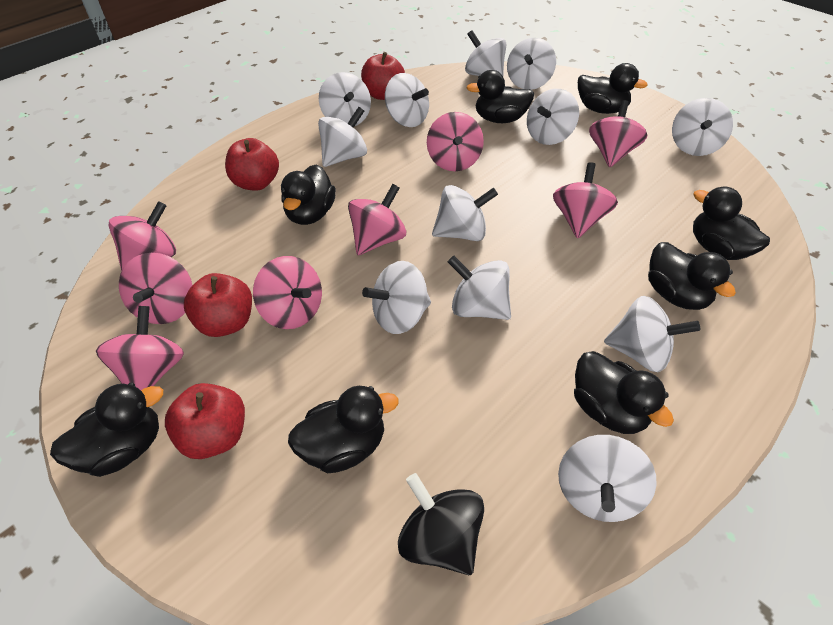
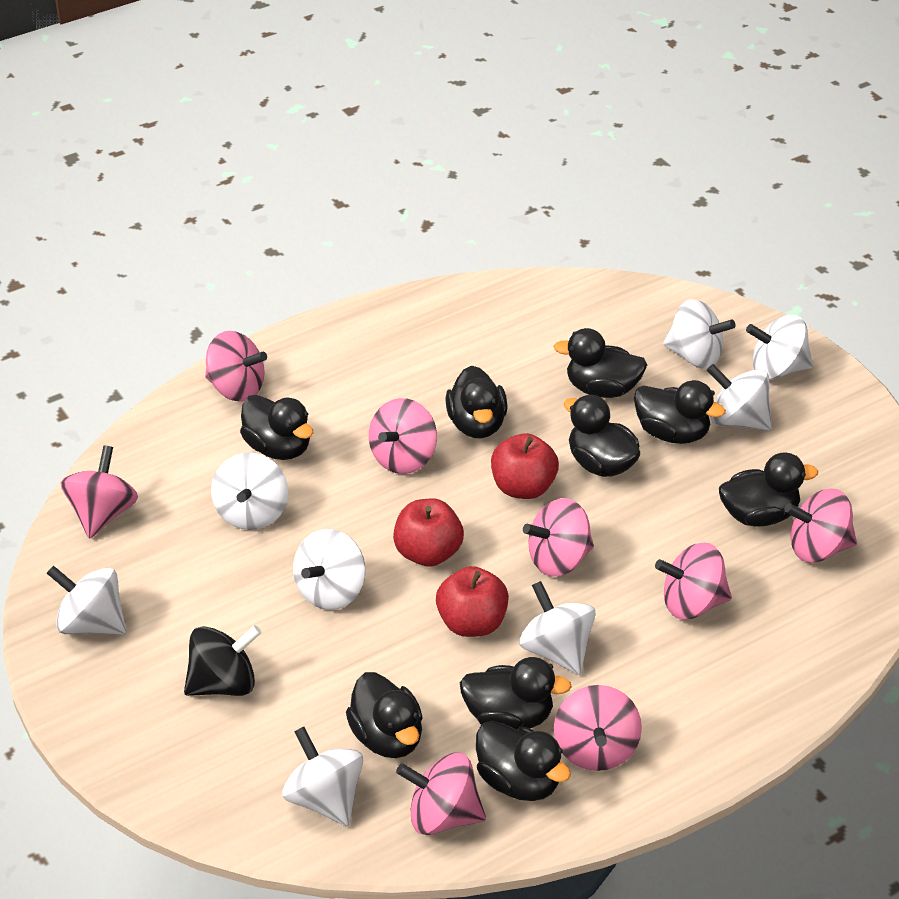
black duck: [50,382,163,477] [281,164,336,225] [288,386,399,473] [466,70,534,123] [574,351,674,434] [578,63,648,114] [648,242,736,310] [693,186,770,260] = 8 -> [240,395,313,460] [346,672,423,758] [445,366,508,438] [460,657,572,729] [476,721,571,801] [553,328,647,398] [564,395,640,477] [634,380,726,444] [719,453,818,527] = 9
red apple: [165,383,245,459] [184,273,252,337] [225,138,279,191] [361,52,405,100] = 4 -> [393,498,464,567] [436,566,509,637] [491,433,559,499] = 3
white spinning top: [318,107,367,167] [319,72,371,126] [362,261,431,334] [385,73,429,127] [432,185,498,241] [448,256,511,320] [465,30,506,76] [507,38,556,90] [527,89,579,145] [558,435,657,522] [604,296,700,373] [672,98,733,156] = 12 -> [47,565,127,635] [211,453,288,530] [282,727,363,826] [293,529,366,610] [519,581,596,675] [663,299,736,369] [707,364,772,431] [746,315,813,380] = 8

